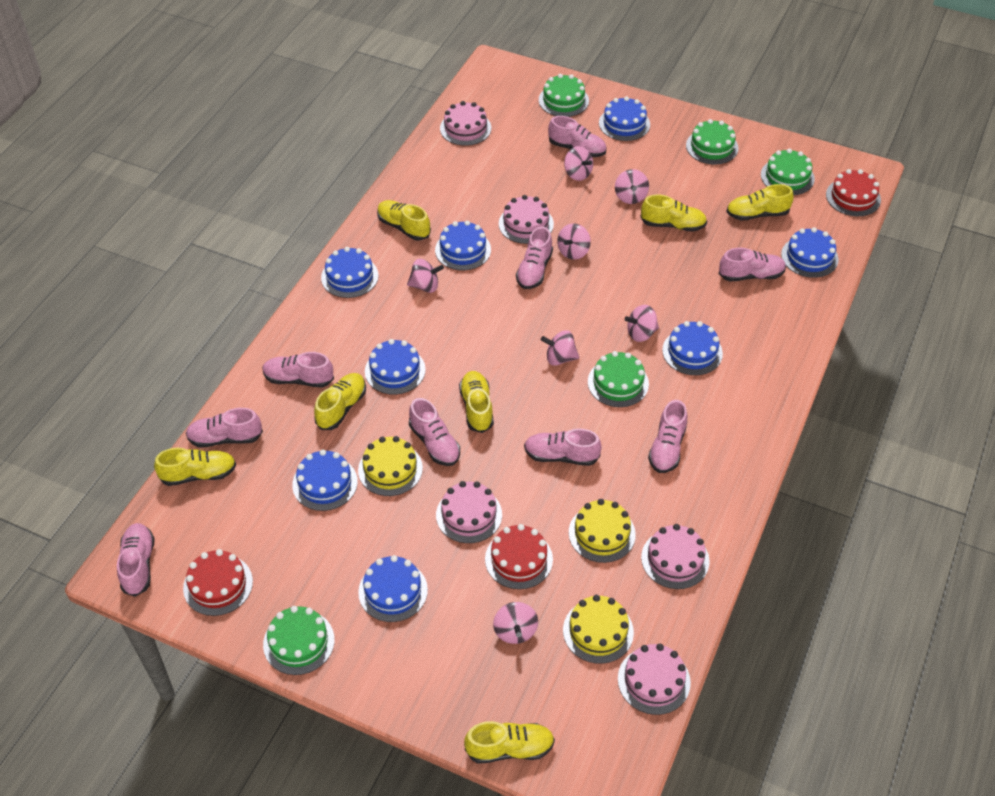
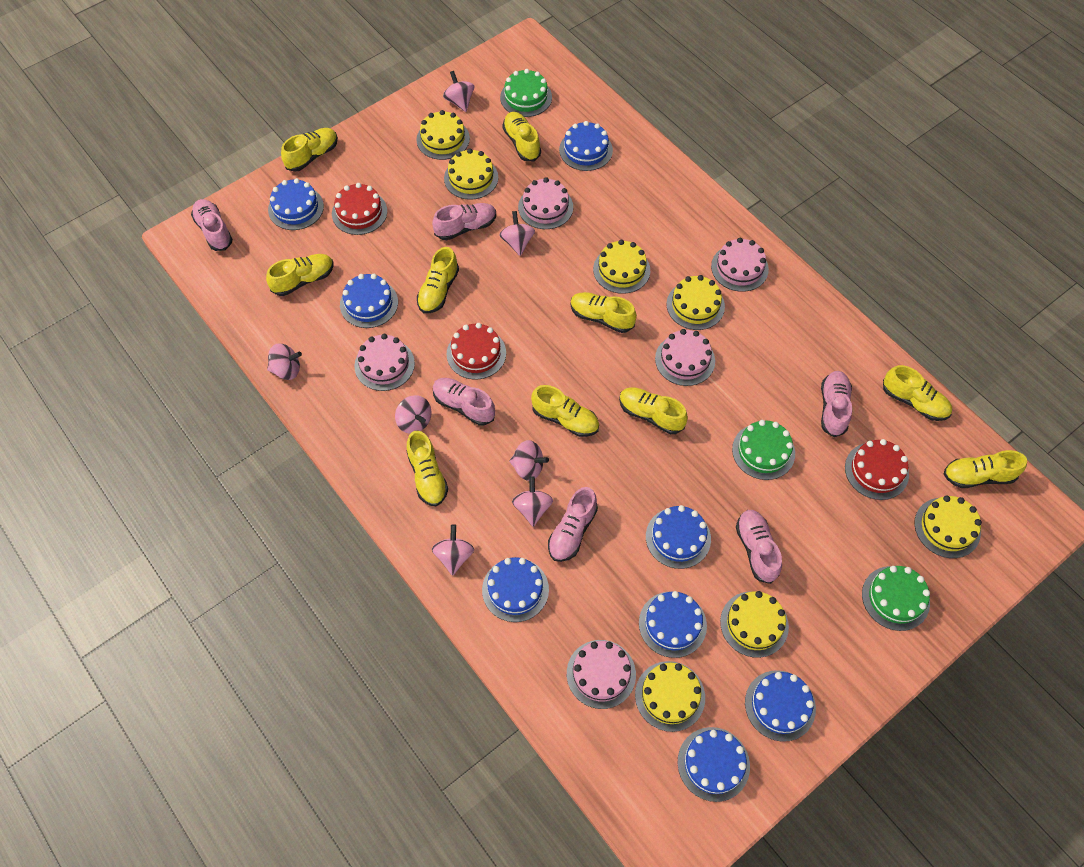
green cake: [263,606,335,675] [539,74,589,117] [588,351,649,407] [686,119,738,165] [761,148,815,195] = 5 -> [500,69,552,117] [732,420,795,480] [862,566,930,631] = 3
pink shoe: [117,523,155,597] [186,408,263,448] [262,352,334,388] [409,398,460,466] [516,227,553,289] [524,429,602,466] [548,116,606,157] [648,400,687,473] [719,248,786,281] = 9 -> [191,199,233,251] [432,203,496,240] [433,378,495,426] [548,487,598,562] [736,510,782,584] [821,371,852,437] = 6
yellow cake: [358,436,423,496] [563,595,634,664] [569,499,636,563] = 3 -> [416,110,470,160] [444,149,498,200] [593,240,650,294] [635,661,705,732] [666,275,725,330] [720,591,789,658] [914,495,982,558] = 7
yellow shoe: [154,448,236,486] [314,373,366,430] [377,200,431,241] [459,371,494,433] [464,721,555,764] [641,195,707,232] [726,184,794,221] = 7 -> [266,254,334,296] [281,128,338,172] [406,431,448,506] [417,247,459,314] [502,112,541,161] [531,385,599,437] [570,292,637,333] [619,387,688,434] [883,365,952,421] [944,450,1027,488] = 10

